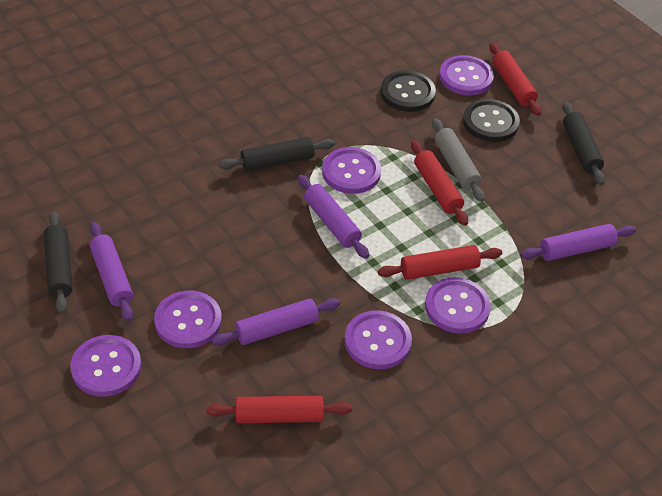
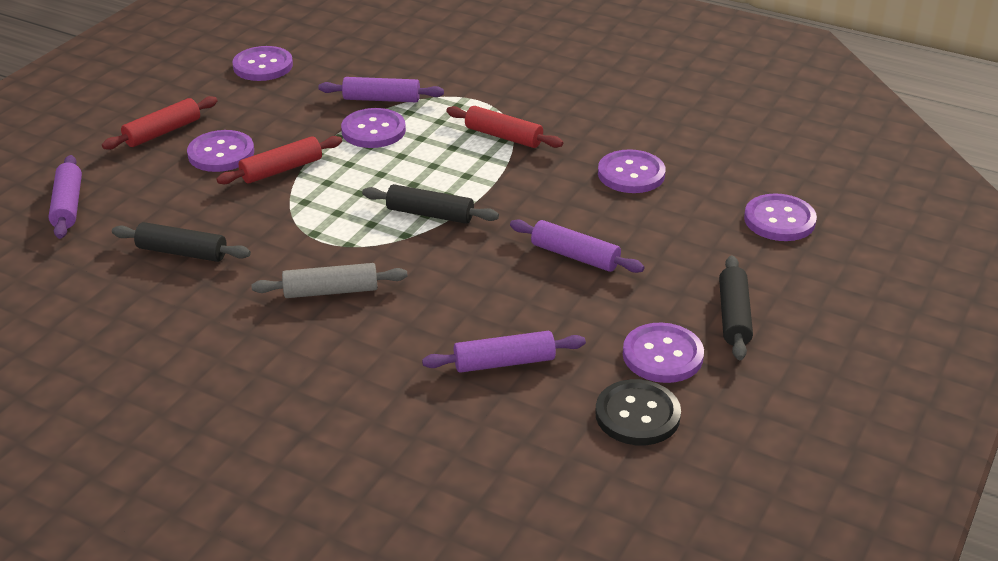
black button: [380,71,436,112] [463,99,520,142] = 2 -> [595,379,681,445] = 1
red rolling pin: [206,396,352,423] [378,245,502,280] [411,140,468,226] [489,43,541,116] = 4 -> [102,96,218,150] [216,136,342,184] [446,106,563,148] = 3

